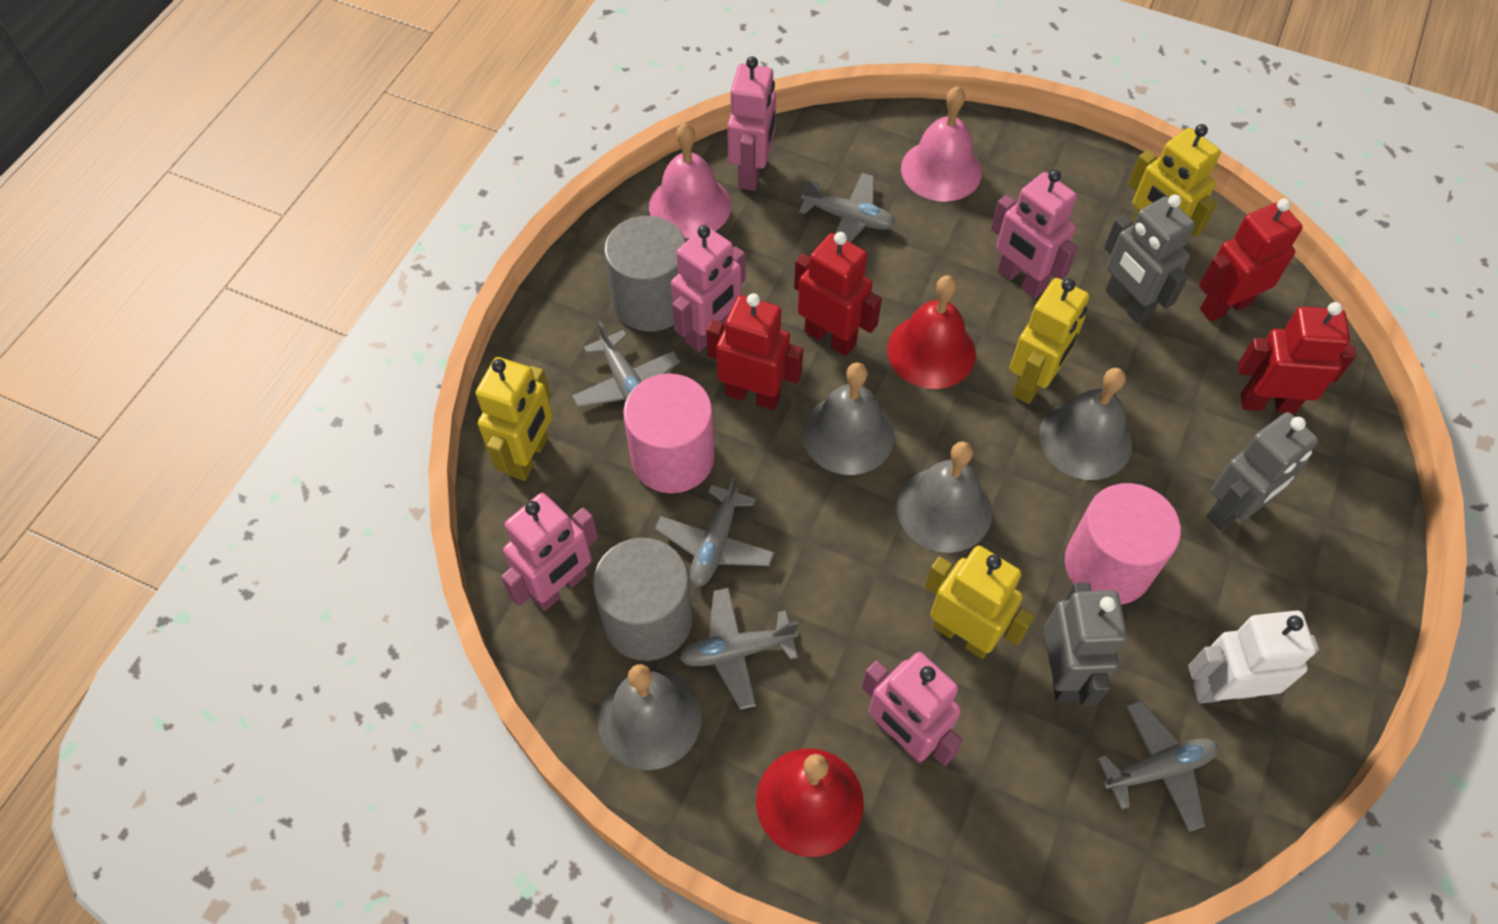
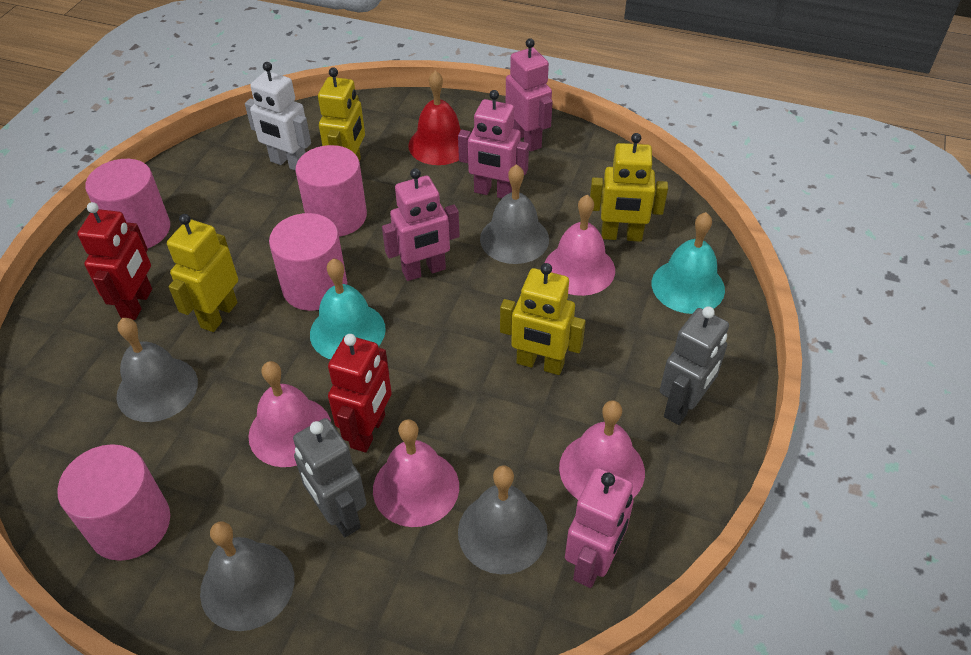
grey cylinder: [593,538,693,661] [604,216,686,332] = 2 -> none = 0
grey plane: [572,321,680,407] [655,475,774,587] [679,588,798,710] [799,173,895,242] [1097,700,1218,832] = 5 -> none = 0
grey robot: [1044,583,1127,706] [1104,195,1195,324] [1206,412,1319,531] = 3 -> [293,418,367,537] [660,306,729,425] = 2
pink bell: [649,123,731,238] [901,86,982,202] = 2 -> [249,361,331,467] [373,419,459,527] [545,195,615,296] [559,400,645,500] = 4
pink cylinder: [623,373,715,493] [1065,483,1181,605] = 2 -> [57,444,170,561] [85,159,170,249] [269,213,347,311] [296,145,367,237] = 4
pink robot: [501,493,598,611] [671,225,745,352] [727,56,776,191] [862,652,963,766] [991,170,1078,298] = 5 -> [382,168,460,281] [458,90,529,198] [506,38,553,152] [565,468,634,588] = 4
red bell: [756,748,864,857] [887,275,976,389] = 2 -> [408,71,461,165] = 1
red robot: [706,293,803,410] [794,232,882,356] [1199,198,1303,322] [1238,302,1356,413] = 4 -> [77,202,152,320] [328,334,392,452] = 2
turquoise bell: none = 0 -> [310,258,386,359] [652,212,725,314] = 2

